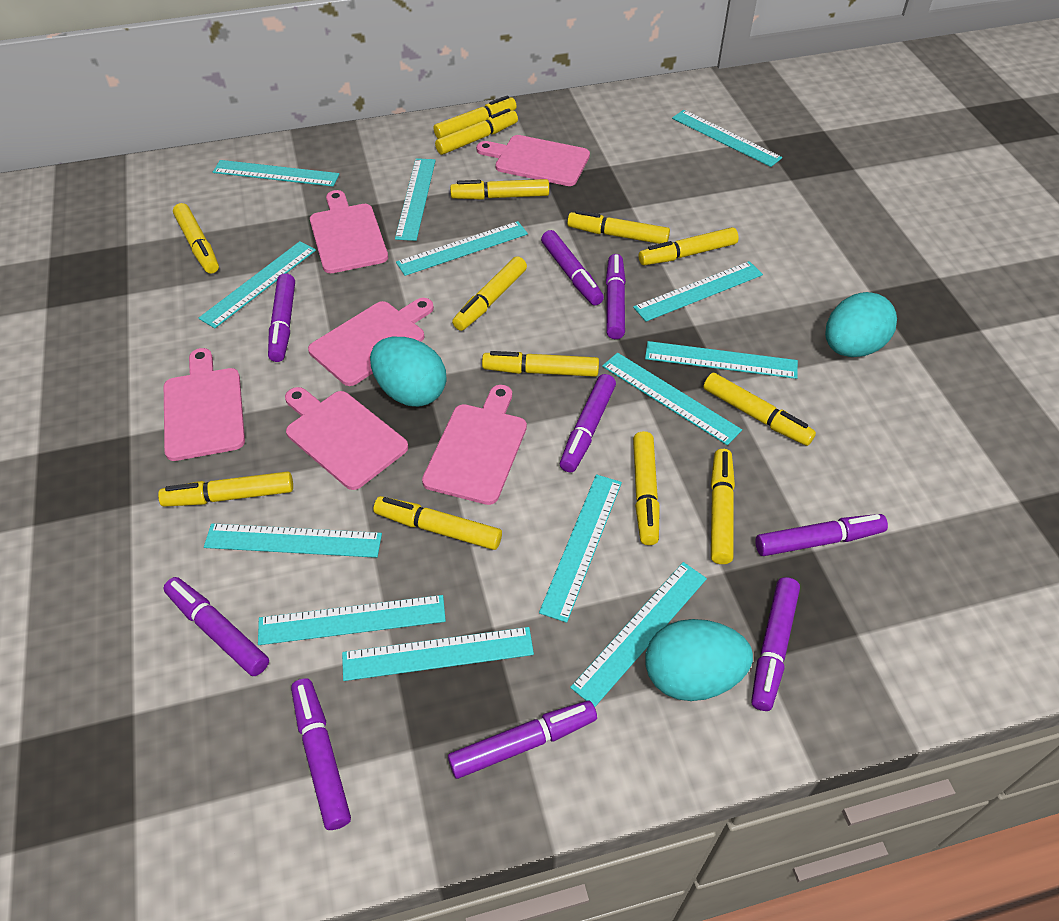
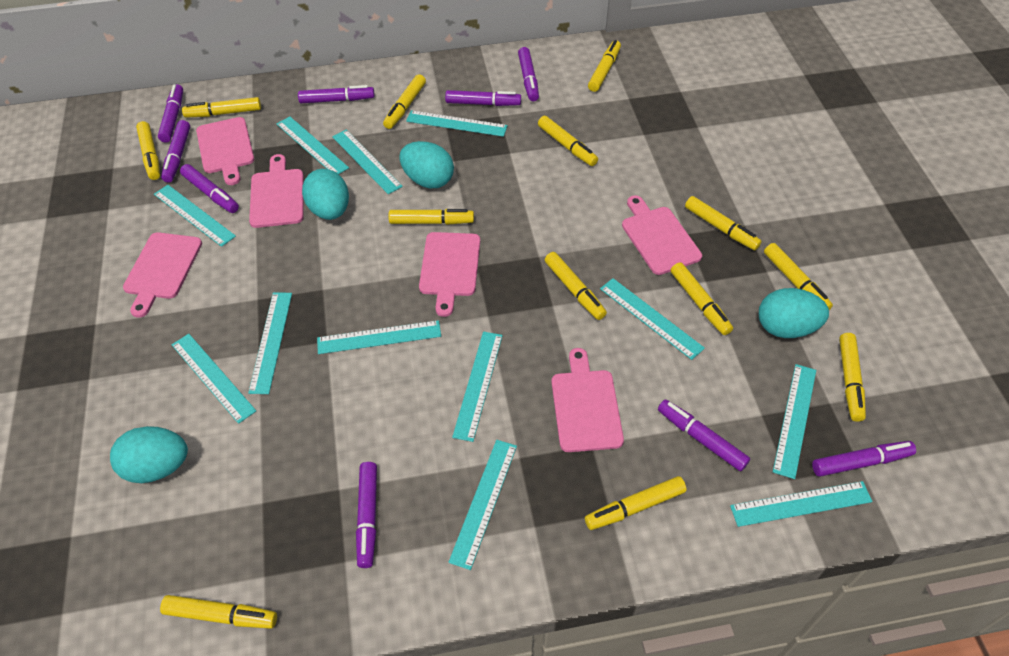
turquoise egg: [370,337,446,407] [645,619,753,701] [825,292,897,357] = 3 -> [110,426,188,483] [302,169,349,220] [399,141,454,188] [759,288,829,338] = 4
turquoise ruler: [198,241,316,328] [204,523,382,558] [213,160,339,187] [258,595,446,645] [342,627,534,681] [395,158,436,241] [396,221,528,276] [539,474,622,623] [570,562,707,707] [602,353,742,445] [633,261,763,322] [645,341,798,379] [672,110,782,167] = 13 -> [154,185,236,247] [172,334,256,424] [248,292,292,394] [277,116,349,174] [317,320,441,354] [332,130,403,194] [406,110,508,137] [448,440,517,570] [452,332,503,442] [600,278,705,360] [730,481,873,527] [773,364,816,479] = 12

